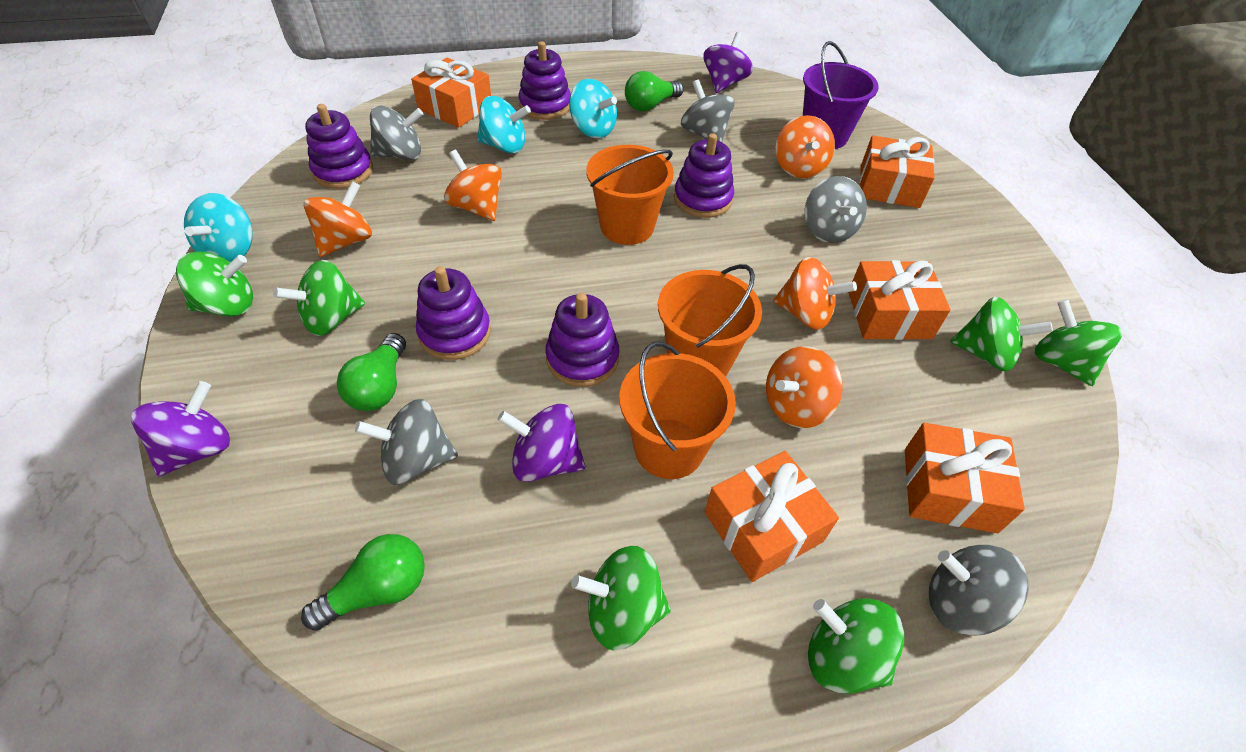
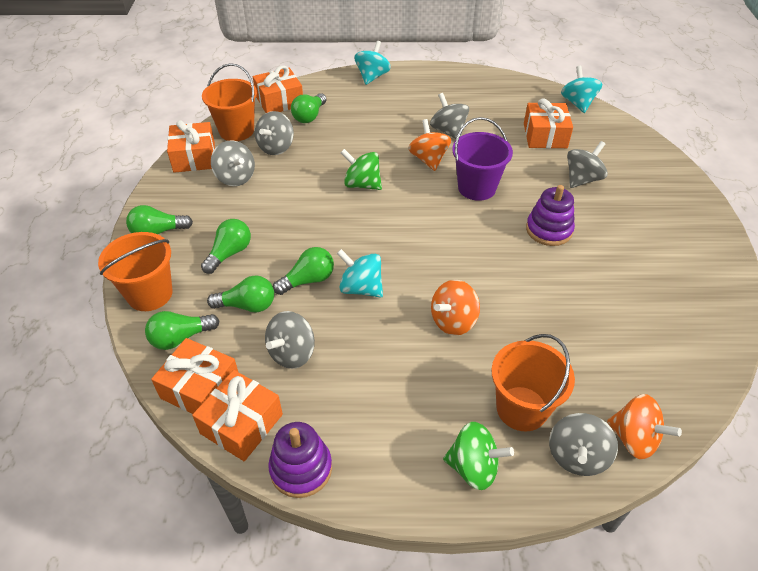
green light bulb: [301,534,425,631] [337,333,406,411] [625,71,684,111] = 3 -> [126,205,193,234] [145,311,219,350] [201,219,251,274] [207,275,274,313] [273,247,334,295] [291,93,327,123] = 6
green spinning top: [176,251,253,316] [273,260,365,336] [571,546,671,651] [808,598,904,694] [950,297,1053,372] [1034,299,1122,386] = 6 -> [341,149,382,190] [443,422,514,490] = 2
grey spinning top: [355,399,458,485] [370,106,423,160] [681,80,735,142] [804,176,867,243] [929,545,1029,636] = 5 -> [211,140,255,186] [255,111,294,155] [265,311,315,369] [430,93,469,139] [549,413,618,476] [567,141,608,188] = 6
orange spinning top: [304,181,372,257] [444,150,502,221] [766,346,843,428] [773,257,857,330] [776,115,835,178] = 5 -> [408,119,451,171] [431,280,480,336] [607,394,682,459] = 3
purple spinning top: [131,381,230,476] [497,404,585,482] [704,32,753,93] = 3 -> none = 0
purple stacking toy: [305,104,373,189] [416,266,491,360] [519,41,571,120] [545,293,619,387] [674,133,734,218] = 5 -> [268,422,332,498] [526,185,575,246] = 2

